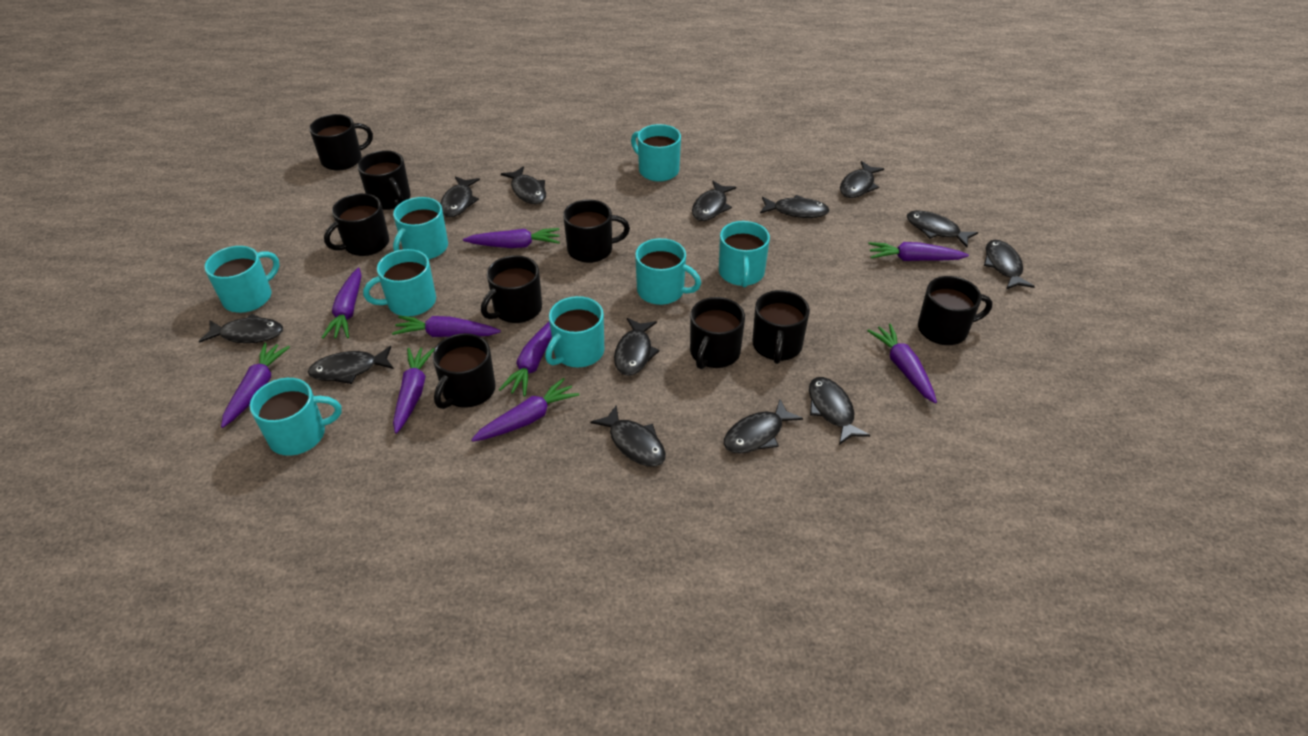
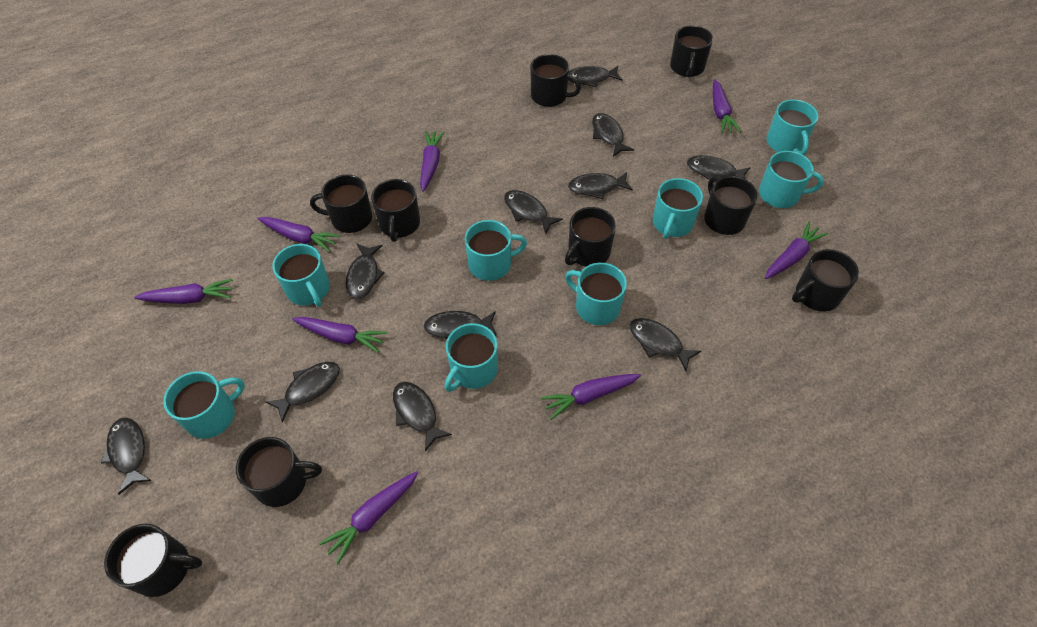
black fish: [199,314,283,343] [308,346,394,384] [440,176,480,217] [501,166,546,204] [591,406,666,467] [614,318,660,376] [692,181,736,221] [724,399,803,454] [760,195,830,218] [809,377,870,445] [840,161,884,198] [907,210,978,247] [984,240,1035,289] = 13 -> [101,417,152,495] [266,362,340,423] [345,244,385,299] [393,382,452,451] [424,311,497,339] [504,190,563,233] [568,66,623,87] [568,172,633,199] [592,113,634,157] [629,318,701,371] [687,155,751,183] = 11
purple carrot: [221,343,290,428] [322,268,362,339] [392,316,501,337] [393,348,435,434] [463,228,560,248] [471,378,579,442] [499,322,552,396] [867,324,937,404] [868,242,969,261] = 9 -> [134,279,233,304] [257,217,340,252] [292,317,388,353] [319,471,418,564] [420,131,445,192] [541,374,641,420] [713,79,741,133] [765,222,828,279] = 8

